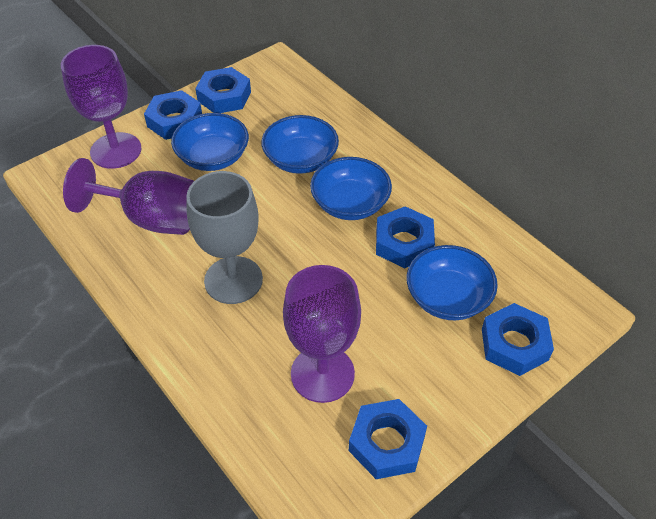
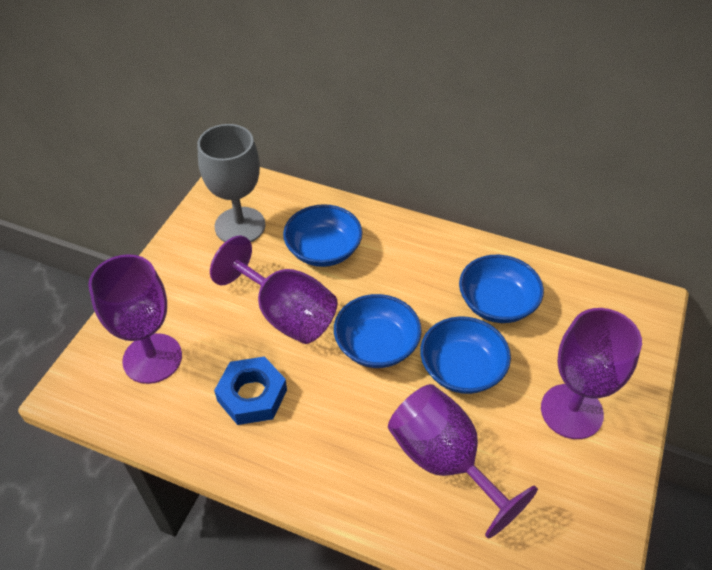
blue nut: [144,90,202,140] [195,67,251,113] [349,399,427,479] [376,206,435,269] [482,303,554,376] = 5 -> [214,356,287,425] = 1
purple goblet: [61,45,141,169] [63,158,194,235] [283,265,361,403] = 3 -> [88,254,182,384] [210,236,337,344] [388,384,538,538] [541,308,642,439] = 4

